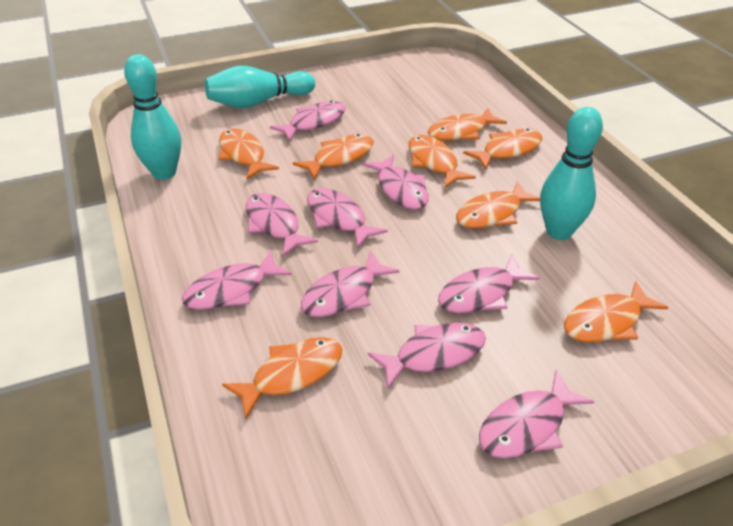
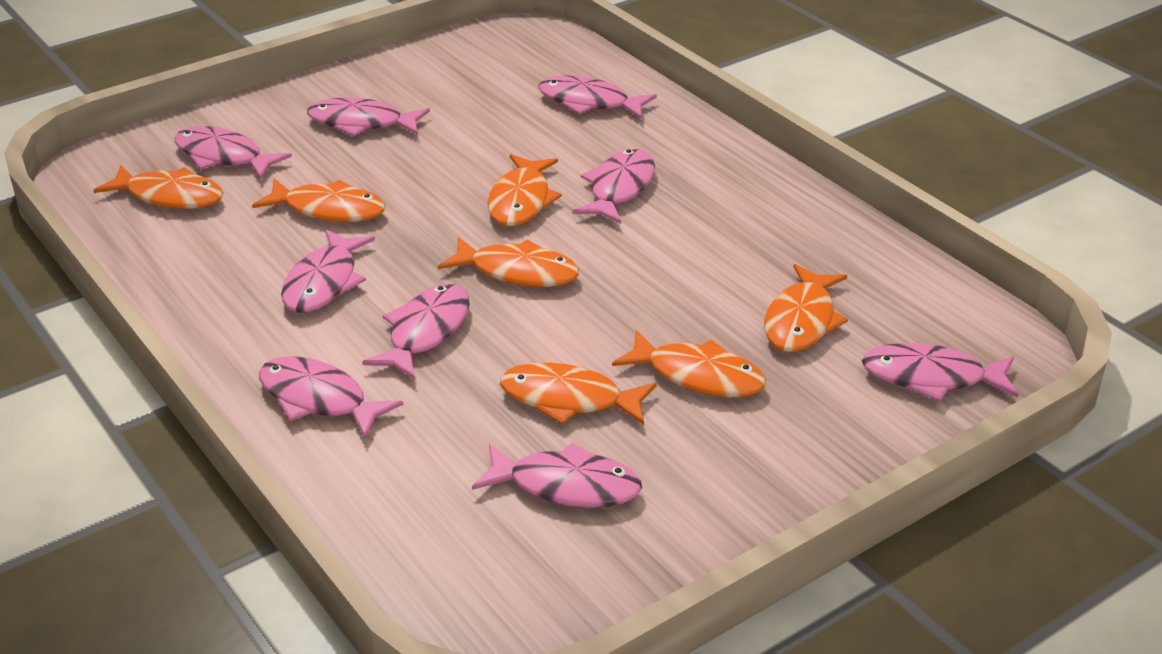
orange fish: [219,128,279,179] [222,337,342,420] [293,134,373,180] [409,135,476,188] [427,108,507,141] [456,181,540,229] [463,128,542,170] [564,281,669,342] = 8 -> [93,165,224,209] [252,179,386,222] [438,237,579,287] [488,154,562,226] [500,362,657,425] [612,330,766,397] [764,264,848,352] = 7
turquoise bowling pin: [124,54,181,180] [205,66,315,108] [540,107,603,240] = 3 -> none = 0

